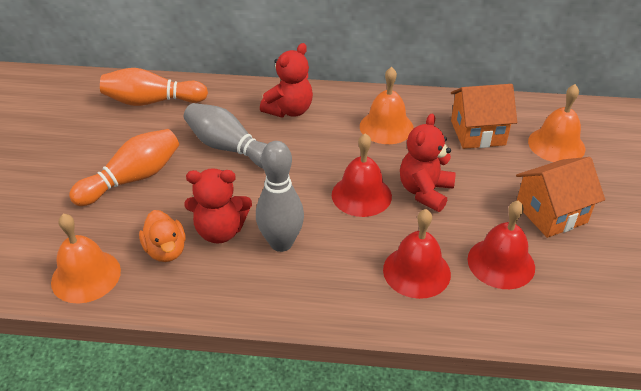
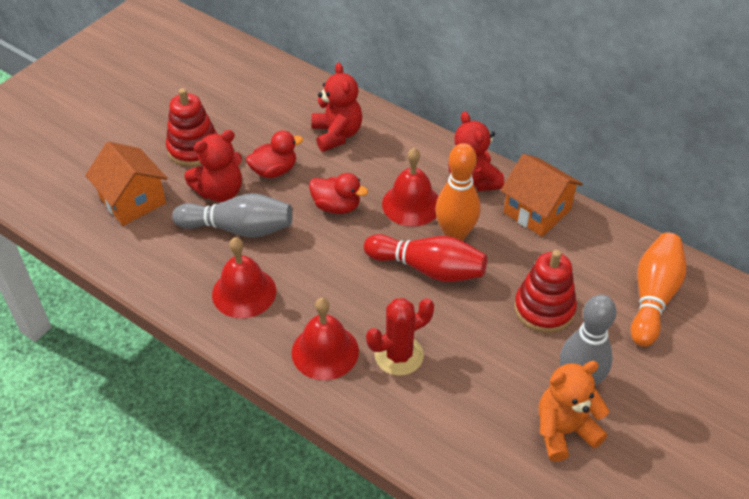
orange bell: [51,213,121,304] [360,67,414,144] [528,84,585,162] = 3 -> none = 0
orange duck: [139,210,186,262] = 1 -> none = 0
orange teddy bear: none = 0 -> [539,361,609,462] = 1
red bowling pin: none = 0 -> [364,234,487,282] = 1
red cactus: none = 0 -> [366,298,434,376] = 1
red duck: none = 0 -> [246,131,303,178] [309,173,368,214] = 2
red stacking toy: none = 0 -> [166,88,217,167] [514,250,577,333] = 2

